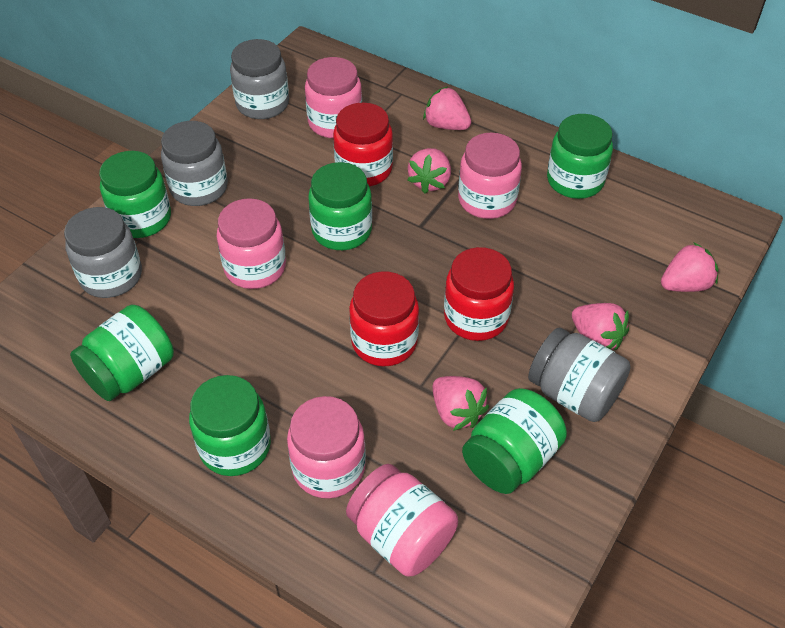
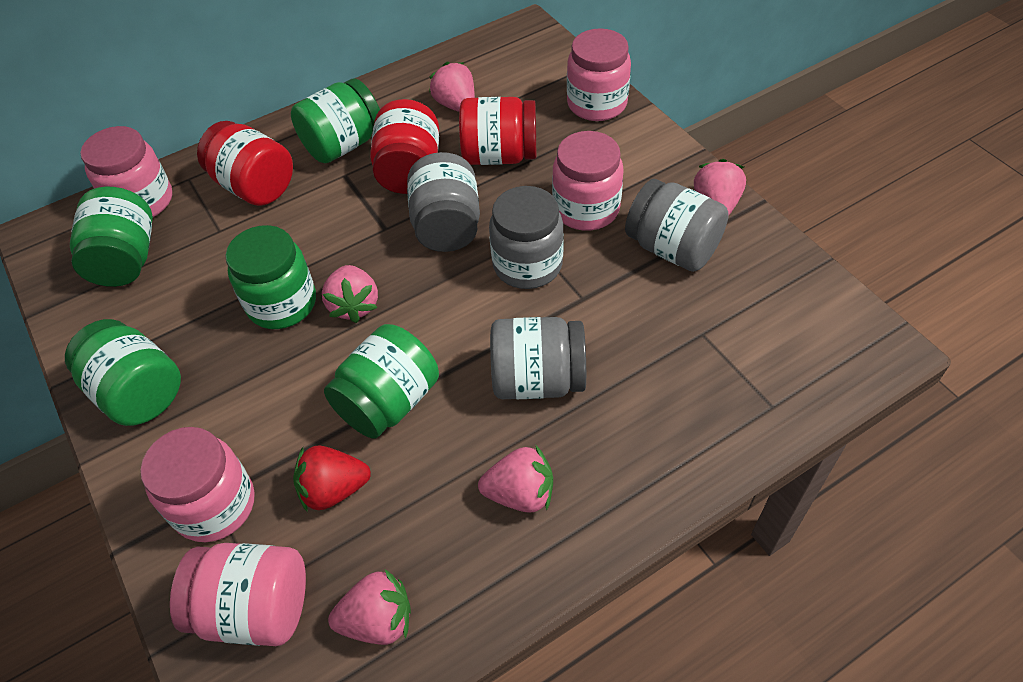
green jar: [70,305,174,401] [99,151,171,238] [189,375,271,476] [308,162,372,250] [462,388,567,494] [547,114,613,199] = 6 -> [65,319,181,426] [70,187,153,287] [225,225,316,329] [291,78,380,163] [324,324,439,439] = 5
red strawberry: none = 0 -> [293,446,371,512] = 1

